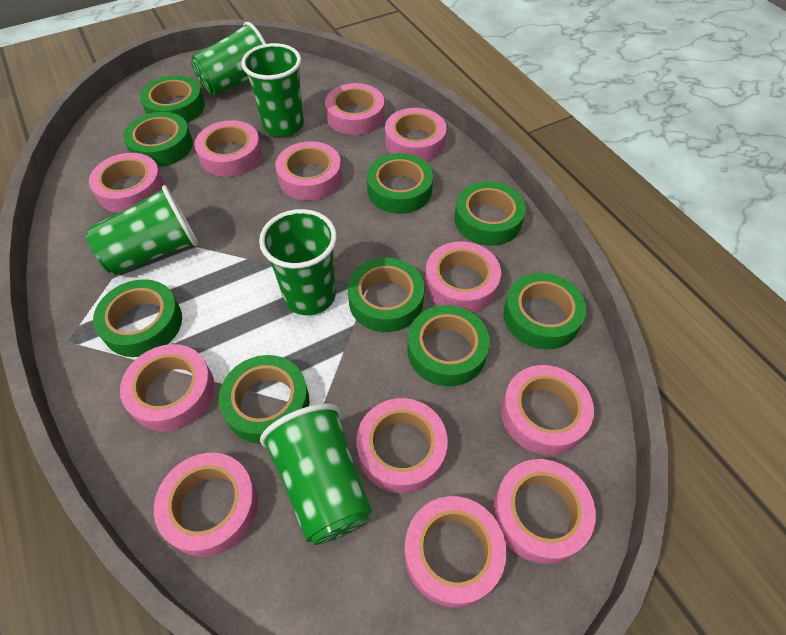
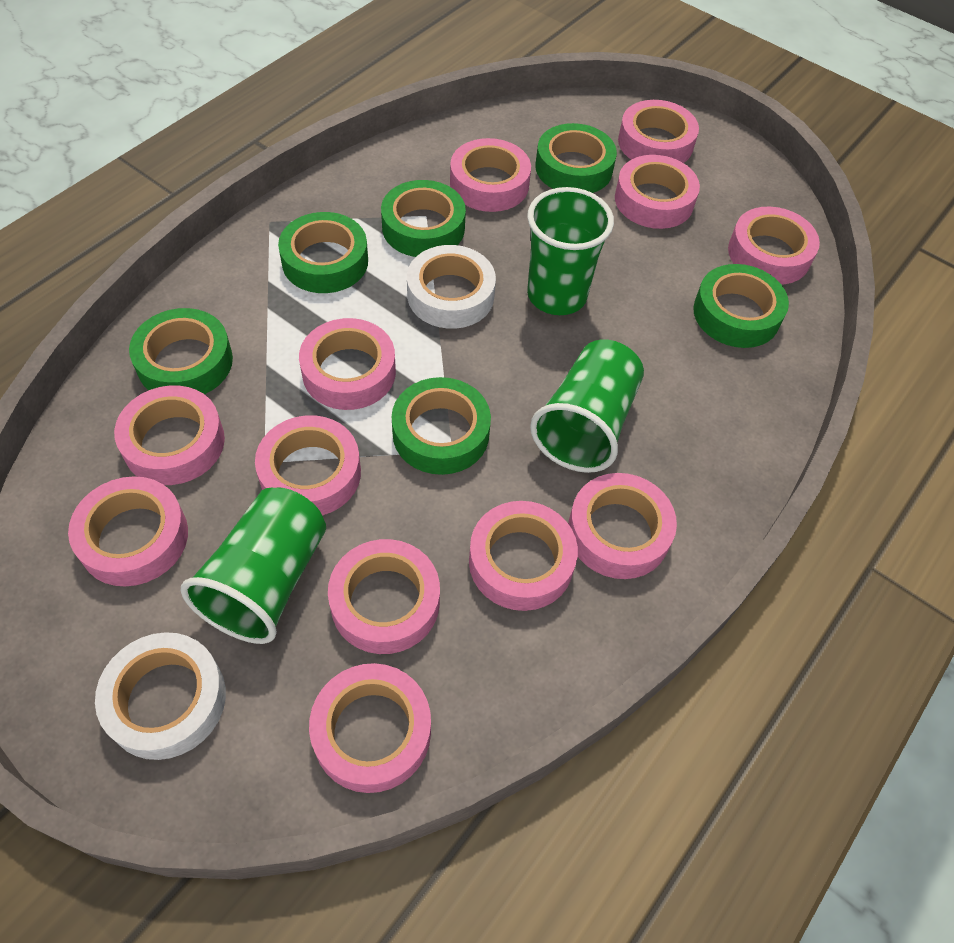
green cup: [86,185,198,275] [191,22,266,96] [241,43,304,137] [259,209,337,315] [260,403,372,545] = 5 -> [181,487,326,644] [527,187,614,315] [530,339,644,473] = 3
green tape: [93,279,182,357] [123,112,193,167] [140,75,205,123] [219,355,309,444] [348,258,425,332] [367,153,433,214] [407,305,490,386] [454,182,526,246] [503,273,587,349] = 9 -> [129,308,233,394] [278,212,368,293] [381,180,466,257] [392,377,491,475] [535,123,617,193] [693,264,789,348] = 6
white tape: none = 0 -> [95,632,226,760] [407,245,496,329] = 2

